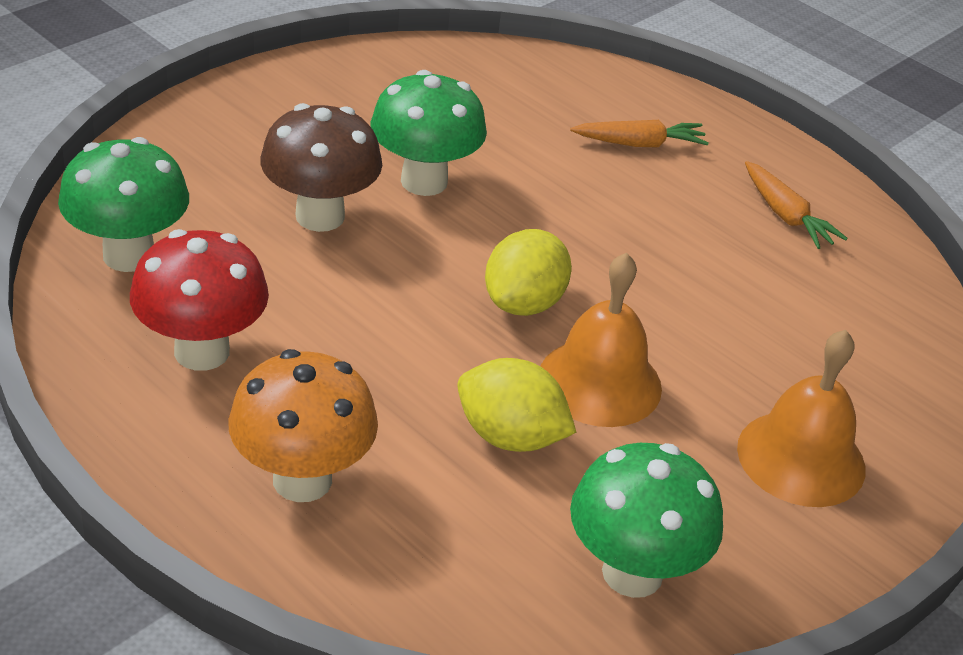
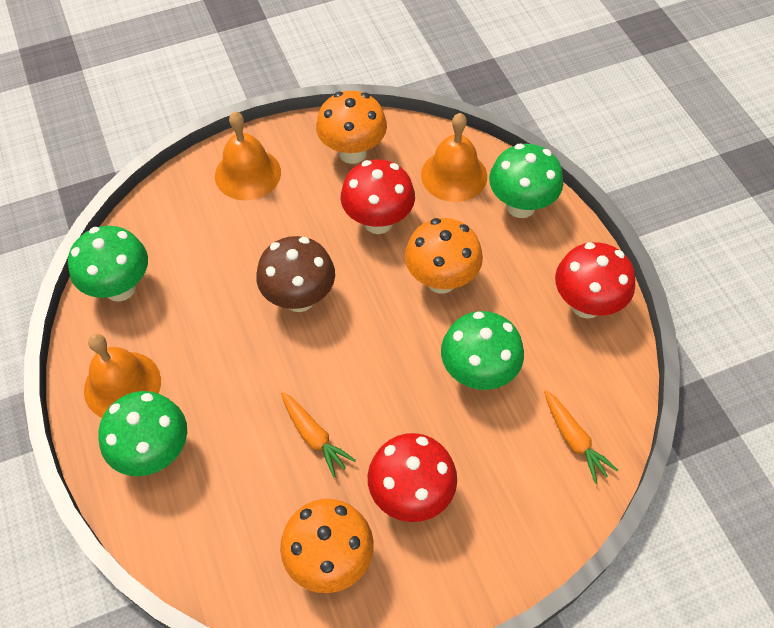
green mushroom: [58,137,189,272] [371,70,487,196] [570,443,723,598] = 3 -> [68,226,148,302] [98,391,187,476] [441,311,524,390] [489,144,563,218] = 4
orange bell: [541,253,662,427] [737,330,866,507] = 2 -> [84,334,161,418] [215,112,281,201] [421,113,487,202] = 3
orange mushroom: [228,349,378,502] = 1 -> [280,499,374,593] [316,91,387,164] [405,218,483,294] = 3
red mushroom: [130,229,269,371] = 1 -> [341,159,415,234] [368,433,457,522] [555,242,636,318] = 3
yellow lemon: [457,358,577,452] [485,229,572,316] = 2 -> none = 0

